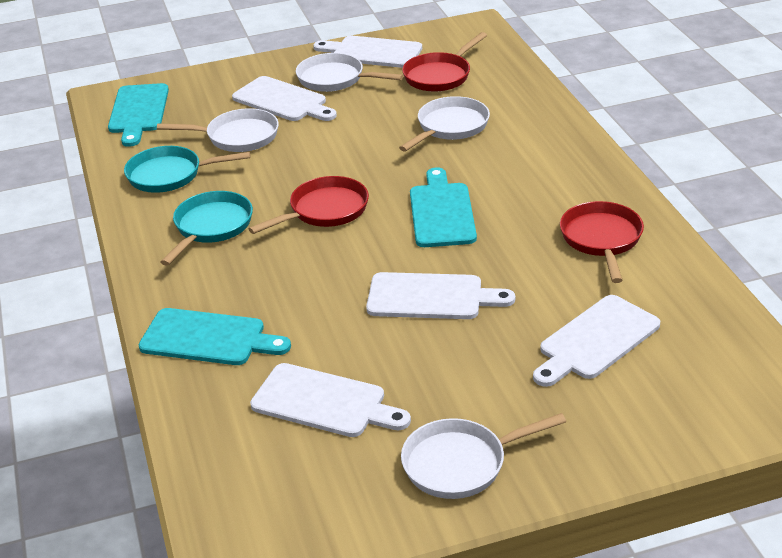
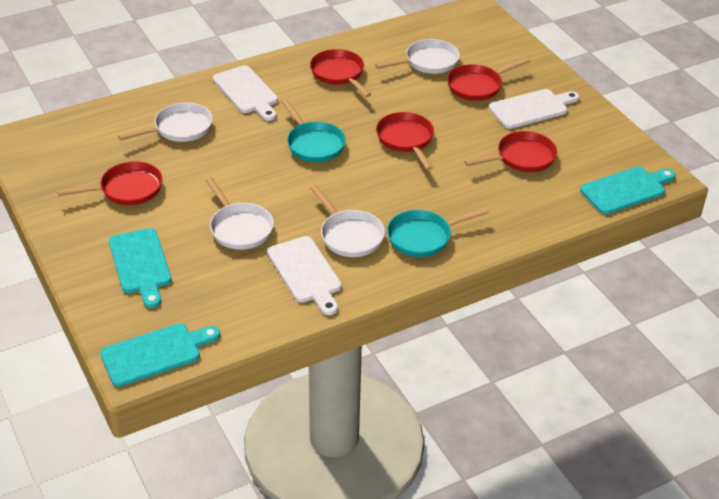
red pan: [248,176,369,234] [402,32,487,92] [560,201,644,283] = 3 -> [57,161,163,205] [310,49,372,97] [376,112,434,170] [447,58,530,101] [464,131,557,172] = 5
white cutting board: [232,76,337,121] [250,363,411,437] [313,36,422,68] [366,272,515,319] [533,295,660,387] = 5 -> [213,65,278,121] [267,236,342,315] [489,89,579,129] = 3

